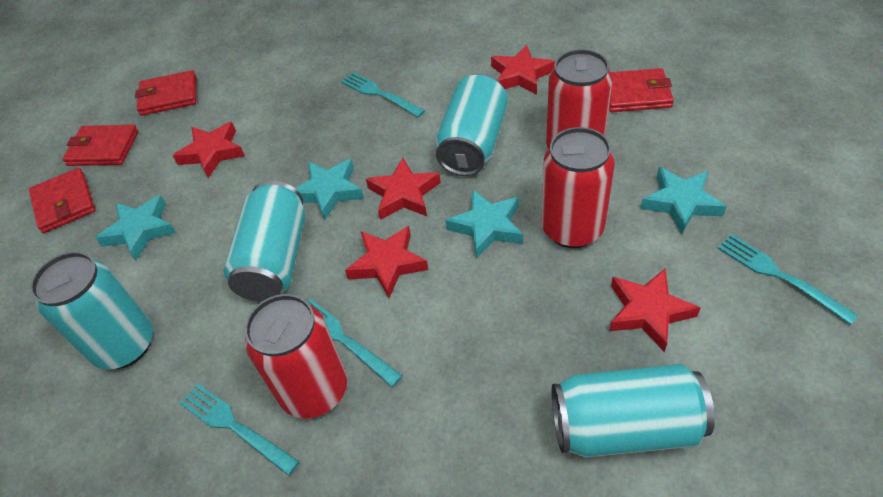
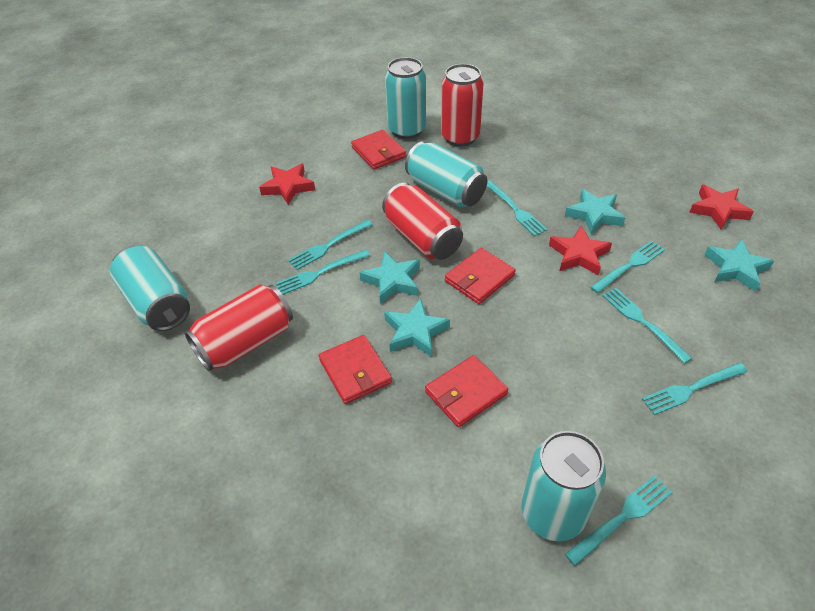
red star: [173,122,245,178] [345,226,428,298] [366,158,441,220] [491,45,555,95] [609,269,701,352] = 5 -> [259,164,315,205] [549,226,612,275] [689,185,754,229] = 3
turquoise fork: [179,383,300,476] [308,299,402,387] [341,72,425,117] [718,234,859,325] = 4 -> [275,250,370,295] [288,220,373,270] [487,180,548,236] [565,475,672,566] [590,240,665,293] [602,288,692,364] [642,363,748,415] = 7

